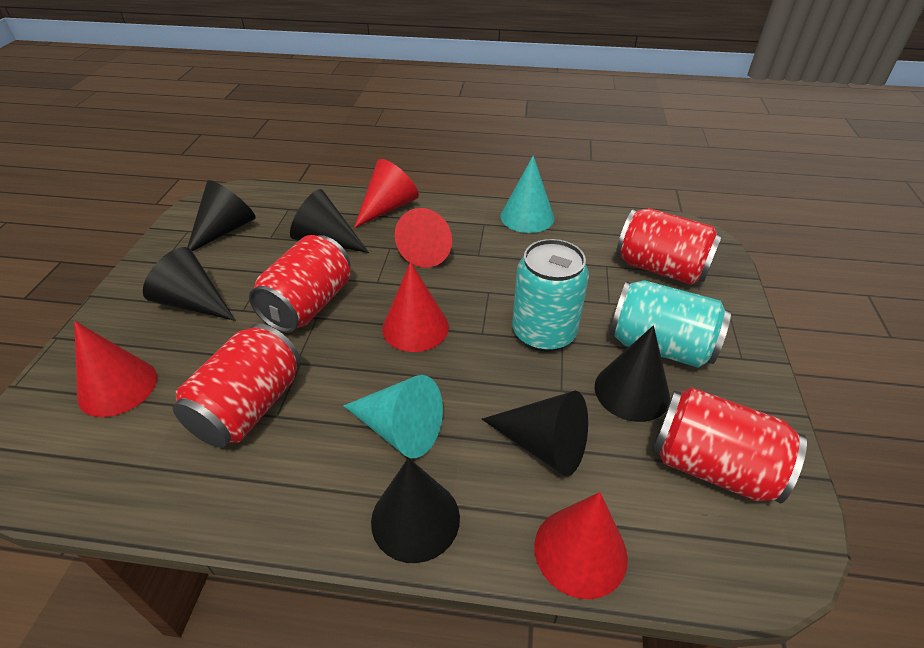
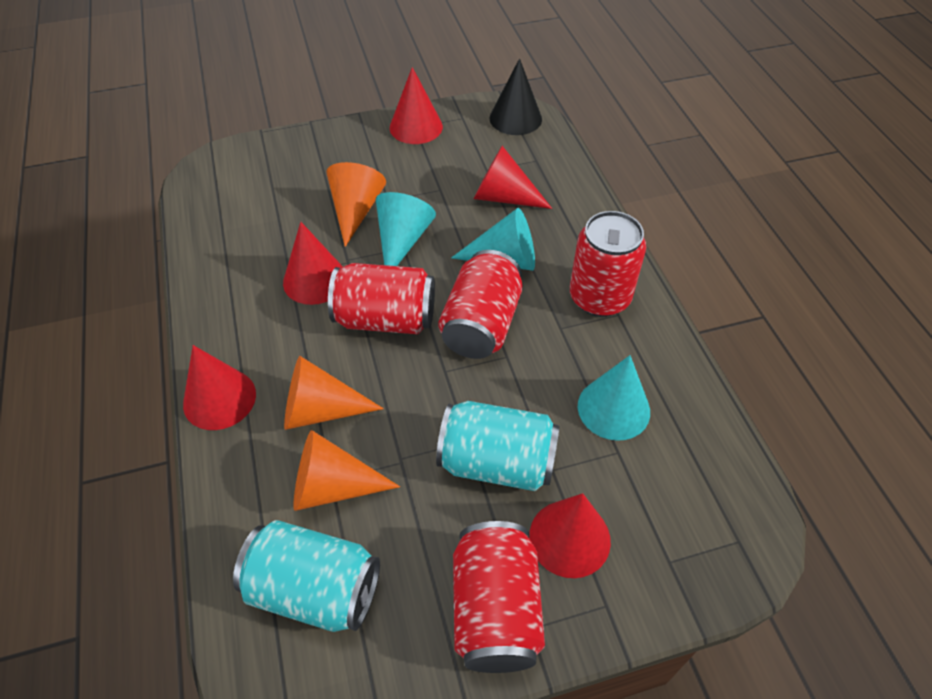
black cone: [143,247,235,321] [187,180,256,251] [290,189,369,253] [371,458,460,563] [482,391,588,476] [595,325,670,422] = 6 -> [490,58,542,135] = 1
orange cone: none = 0 -> [284,356,384,430] [293,430,400,511] [327,162,386,247] = 3
turquoise cone: [343,375,443,458] [500,156,554,233] = 2 -> [376,192,436,266] [451,208,535,271] [578,355,650,441] = 3

